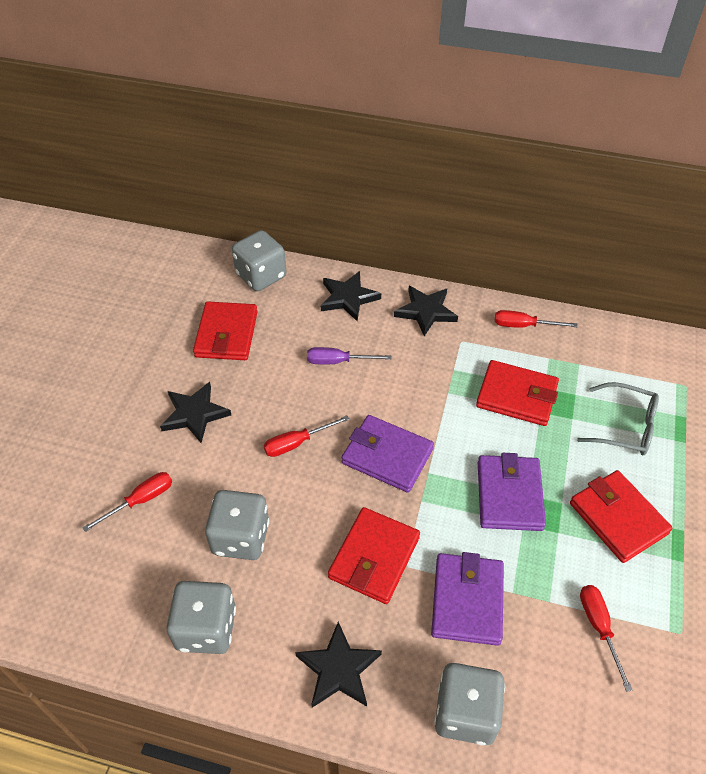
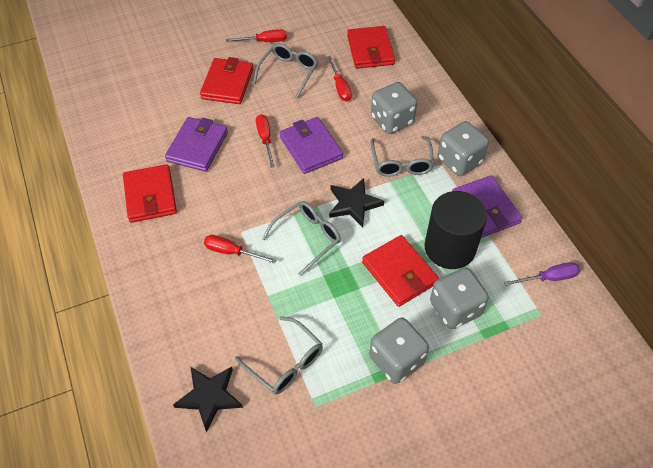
black cylinder: none = 0 -> [424,191,487,269] = 1
black star: [160,382,231,443] [295,622,382,708] [321,271,381,321] [394,286,458,336] = 4 -> [173,367,243,432] [329,178,384,228] = 2
grey glasses: [577,382,659,455] = 1 -> [235,316,323,395] [253,43,318,99] [262,201,341,276] [371,136,434,177] = 4

